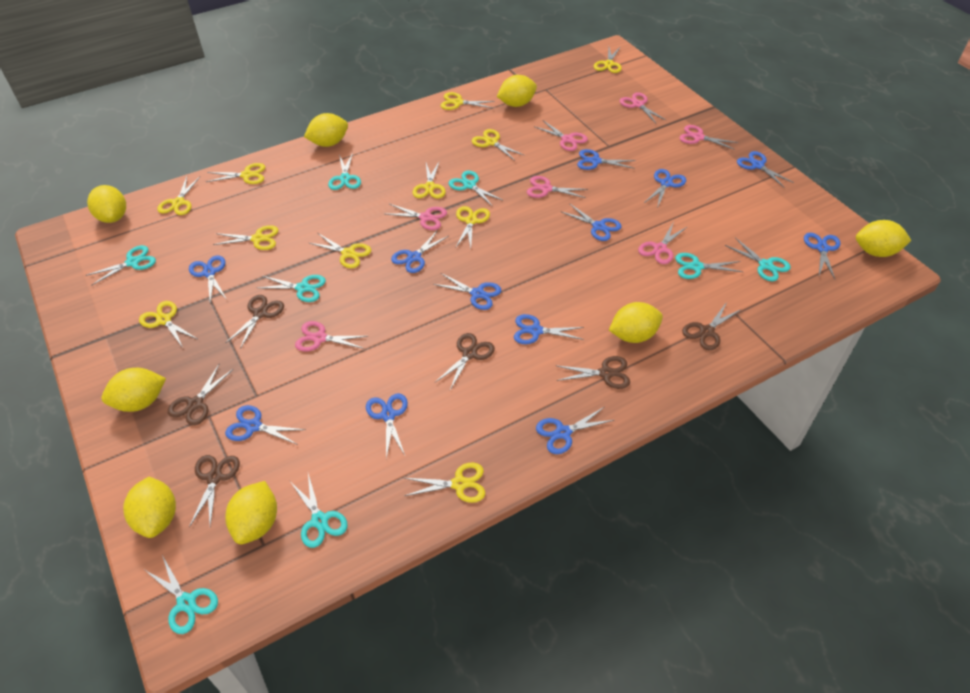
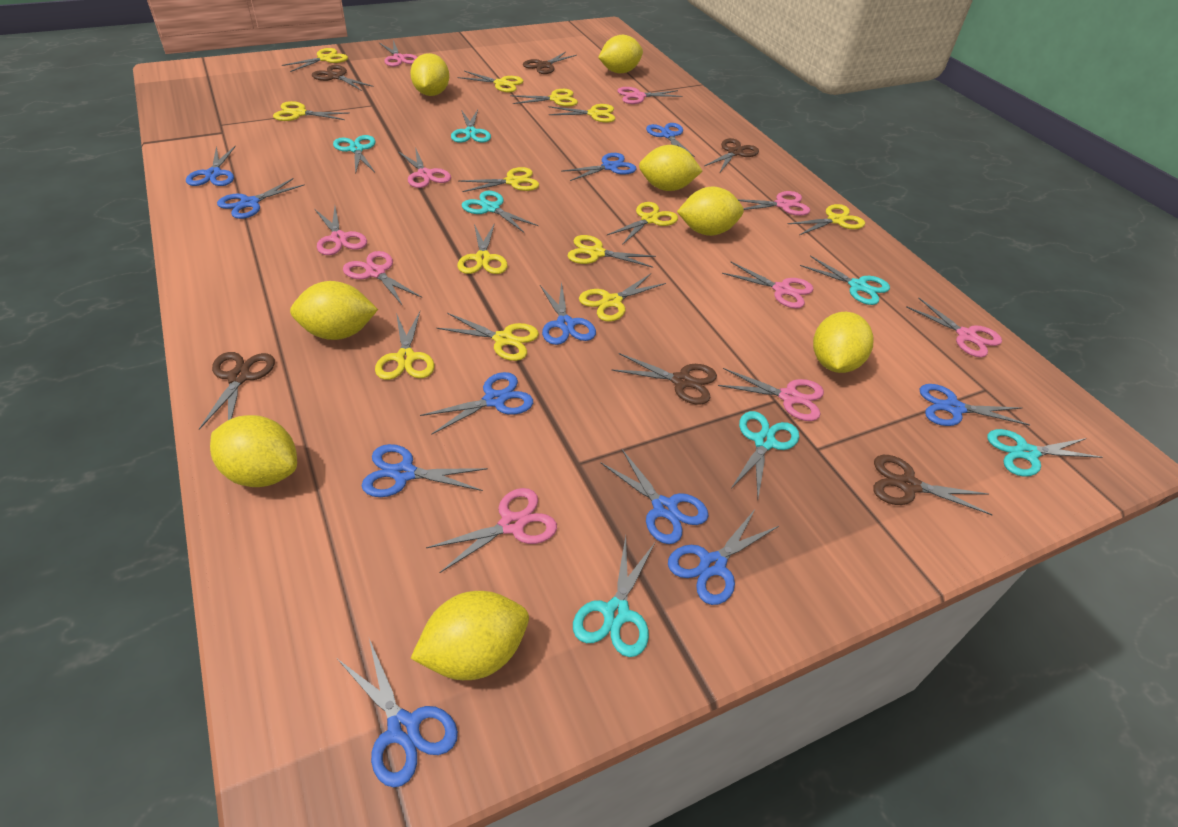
blue scissors: [189,255,227,303] [225,405,306,445] [366,393,408,459] [391,230,449,273] [433,273,501,310] [514,314,584,344] [536,407,614,454] [560,203,622,241] [577,149,636,170] [644,169,686,208] [737,151,794,187] [804,233,841,279] = 12 -> [186,145,236,186] [217,178,305,219] [337,639,458,788] [361,444,488,497] [420,372,533,435] [540,281,596,345] [561,153,636,181] [601,449,709,544] [646,123,695,157] [668,508,779,605] [919,384,1030,426] = 11
pink scissors: [295,321,368,352] [387,204,447,230] [527,176,588,198] [535,120,588,151] [620,92,667,123] [638,223,688,264] [679,125,738,150] = 7 -> [315,207,367,255] [343,251,422,306] [380,40,417,67] [398,147,451,188] [426,488,557,573] [617,87,683,104] [718,368,824,421] [722,262,814,308] [737,191,810,216] [906,297,1002,357] = 10
turquoise scissors: [86,245,156,286] [145,555,218,634] [258,275,326,302] [289,474,348,548] [328,153,361,190] [449,170,502,207] [675,253,743,279] [725,238,791,281] = 8 -> [333,135,376,174] [451,110,491,143] [462,191,539,233] [573,536,656,657] [731,411,799,498] [800,255,890,305] [987,429,1103,477] = 7
yellow scissors: [139,301,197,348] [157,177,200,215] [206,163,265,184] [213,225,278,250] [309,233,371,268] [405,463,485,503] [413,162,446,198] [441,92,495,110] [456,206,490,248] [471,129,524,161] [594,46,622,73] = 11 -> [273,101,350,121] [282,48,348,72] [375,311,434,380] [437,313,539,361] [457,223,508,274] [458,71,524,92] [458,167,539,192] [510,89,578,107] [548,104,615,123] [567,235,656,268] [579,274,666,321] [607,202,678,245] [788,204,865,235] = 13

